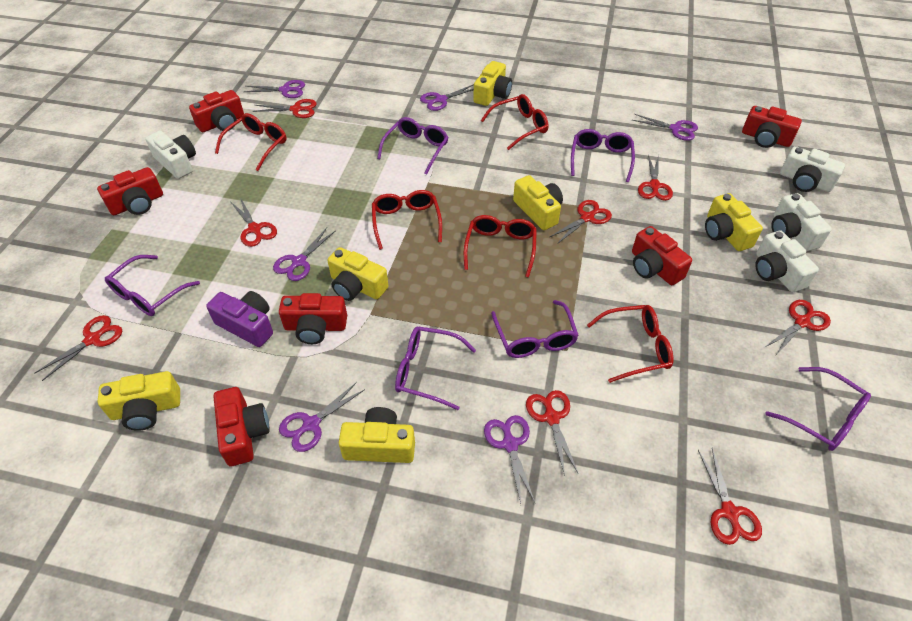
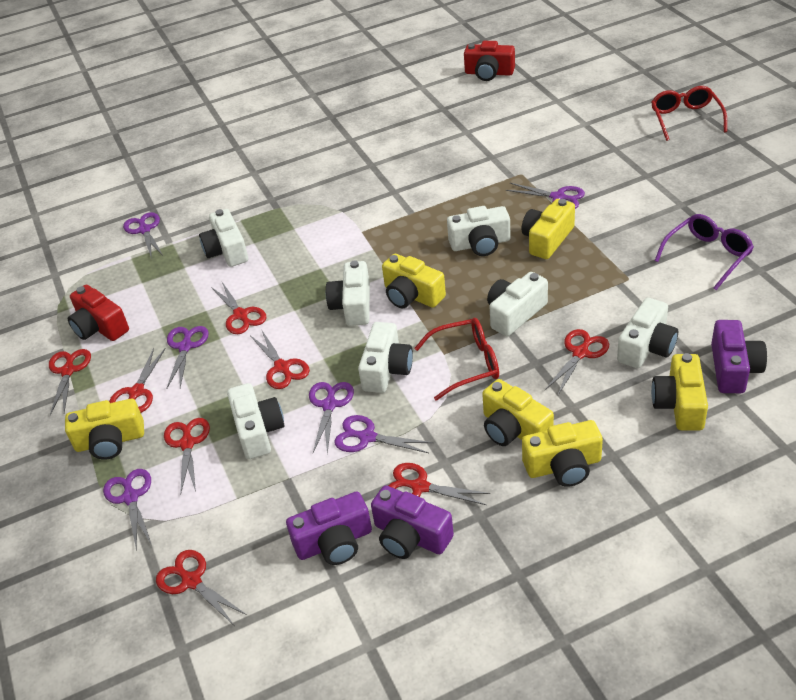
purple camera: [206,291,273,347] = 1 -> [286,492,372,565] [371,485,454,559] [711,320,767,393] = 3
purple glasses: [105,255,200,316] [377,117,449,175] [395,326,476,410] [491,300,579,358] [571,129,635,182] [765,367,871,451] = 6 -> [655,214,754,290] = 1
red camera: [97,167,163,215] [189,90,244,132] [214,387,270,466] [279,293,347,344] [632,226,692,285] [742,106,802,148] = 6 -> [68,285,129,341] [464,41,515,81] = 2
red glasses: [215,113,287,171] [372,190,442,250] [464,215,537,278] [481,94,549,150] [587,305,673,383] = 5 -> [414,318,499,401] [651,86,727,141] = 2
white camera: [145,131,196,179] [755,231,819,292] [771,193,832,251] [780,146,845,192] = 4 -> [199,209,248,267] [227,383,285,459] [326,260,370,326] [358,322,413,393] [447,206,511,256] [487,272,548,336] [617,298,678,368] = 7

